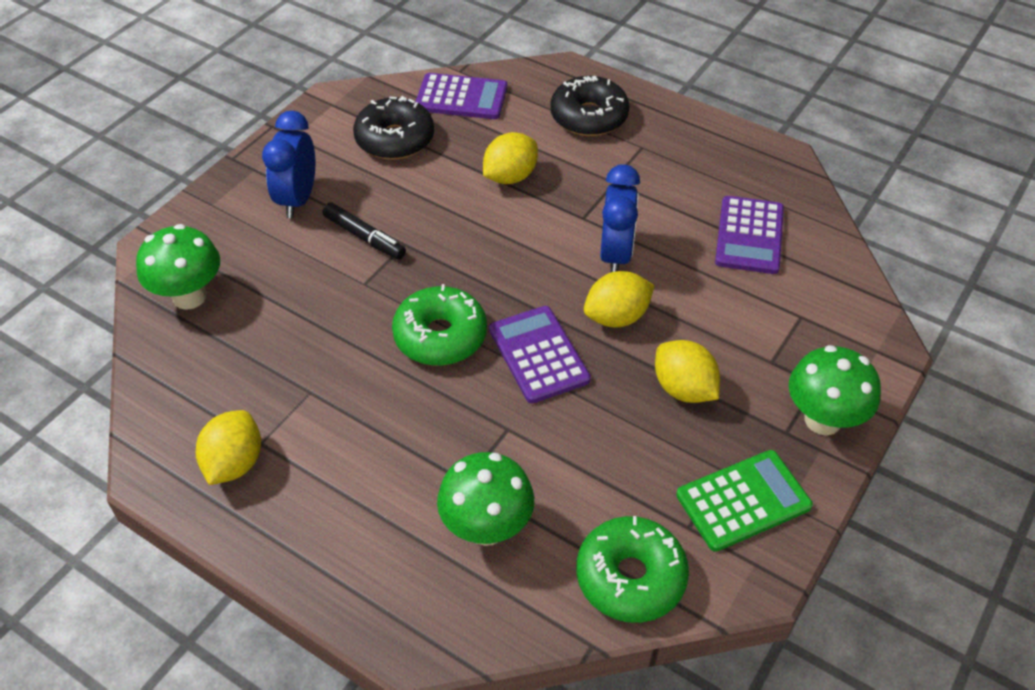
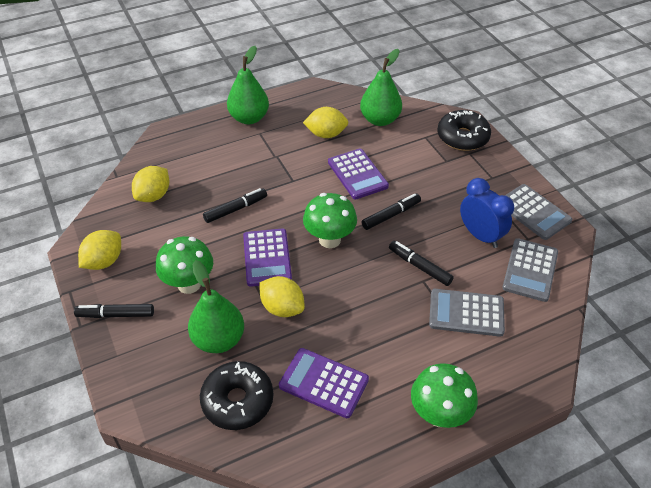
black marker: [322,202,406,260] = 1 -> [74,304,154,318] [203,188,267,223] [362,194,421,230] [389,241,454,286] = 4
blue clock: [262,111,315,218] [600,164,640,272] = 2 -> [460,178,514,248] = 1
green calculator: [676,450,813,552] = 1 -> none = 0
green donut: [392,284,487,366] [576,516,689,623] = 2 -> none = 0
green pear: none = 0 -> [188,260,244,353] [227,46,269,124] [360,49,402,126] = 3
grey calculator: none = 0 -> [429,289,505,337] [502,238,558,302] [505,184,572,240] = 3

